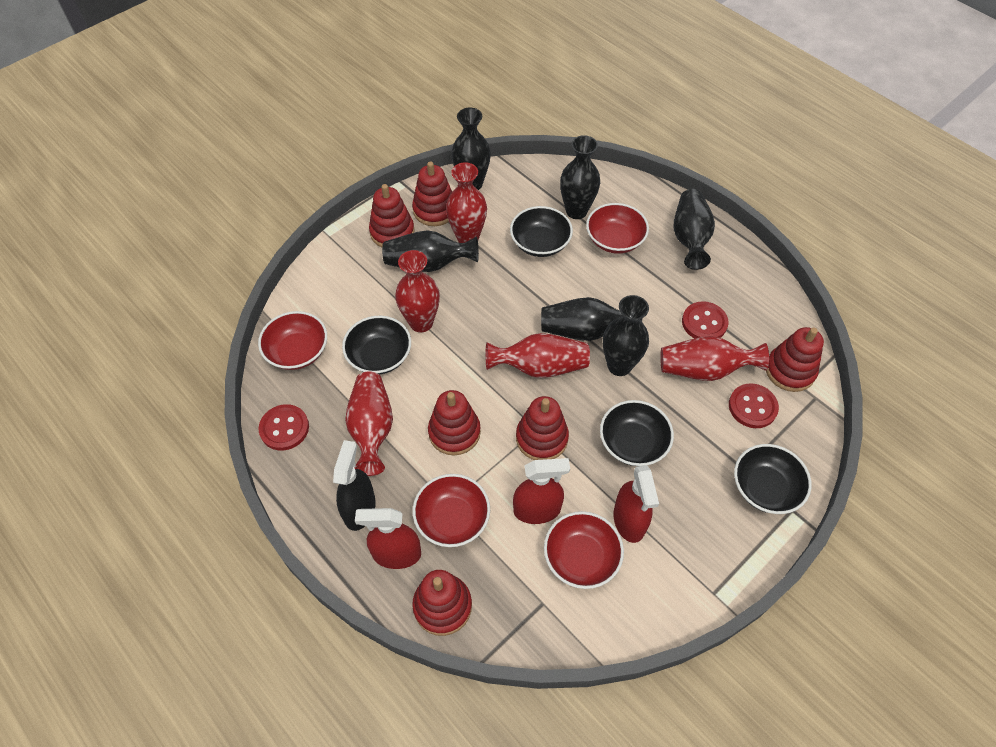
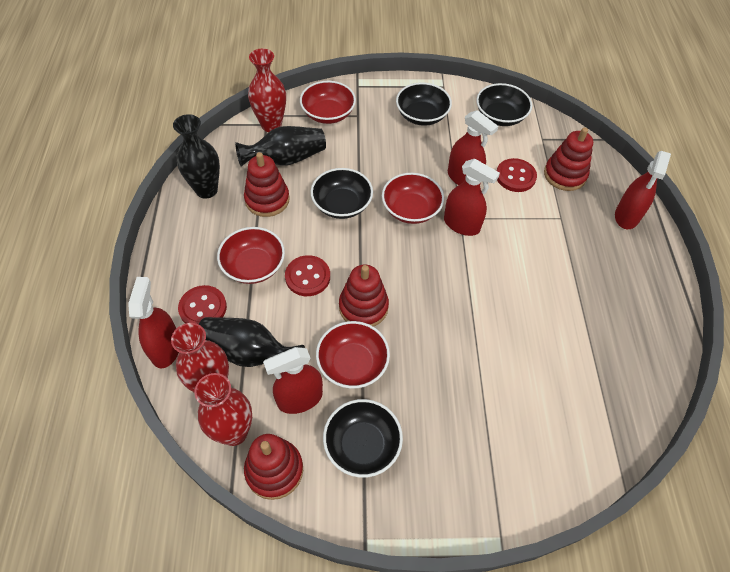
black spray bottle: [333,440,376,531] = 1 -> none = 0
black vase: [382,230,479,272] [451,108,491,190] [541,297,642,341] [560,135,600,219] [603,295,649,376] [674,189,715,270] = 6 -> [173,114,220,199] [199,317,305,367] [235,126,326,166] = 3
red spray bottle: [355,508,421,569] [513,458,570,524] [613,465,659,543] = 3 -> [128,277,179,368] [263,347,323,414] [444,159,500,236] [448,110,498,185] [615,151,671,229] = 5
red stacking toy: [369,184,414,247] [412,161,452,226] [412,570,472,636] [428,390,481,455] [516,396,569,460] [766,327,824,392] = 6 -> [244,152,290,217] [244,434,303,500] [339,264,389,327] [544,127,593,191] = 4
red vase: [345,371,393,476] [395,250,440,332] [446,162,487,243] [486,333,590,378] [660,336,769,381] = 5 -> [171,323,229,392] [194,373,252,446] [248,49,286,132] = 3

